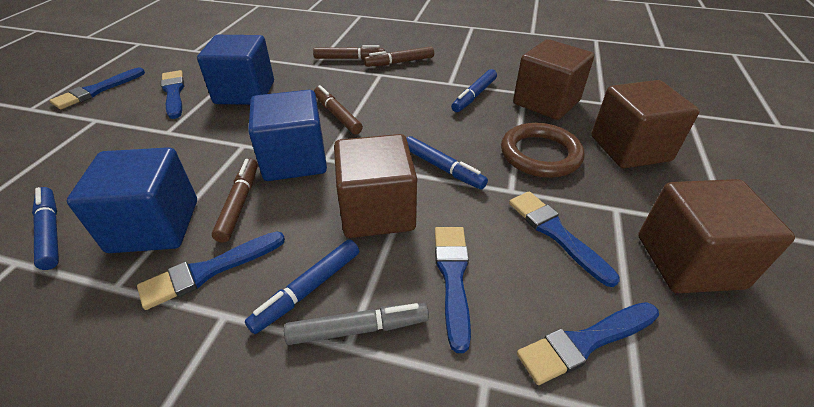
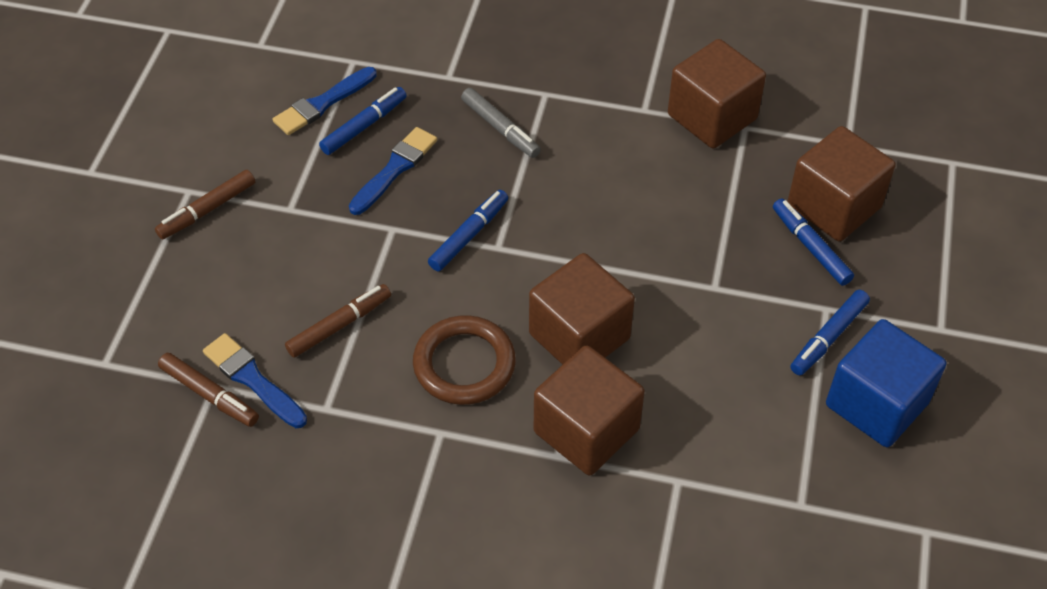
blue brush: [49,68,145,109] [137,232,285,310] [161,70,184,119] [435,227,471,353] [509,191,620,287] [517,302,659,385] = 6 -> [203,333,307,428] [273,67,377,135] [349,127,437,215] = 3
blue cube: [67,147,197,253] [197,35,274,105] [248,90,327,181] = 3 -> [826,319,946,447] = 1
brown marker: [212,159,258,243] [313,45,385,59] [314,85,363,134] [364,46,434,67] = 4 -> [155,170,255,239] [158,353,259,427] [285,284,391,358] = 3

